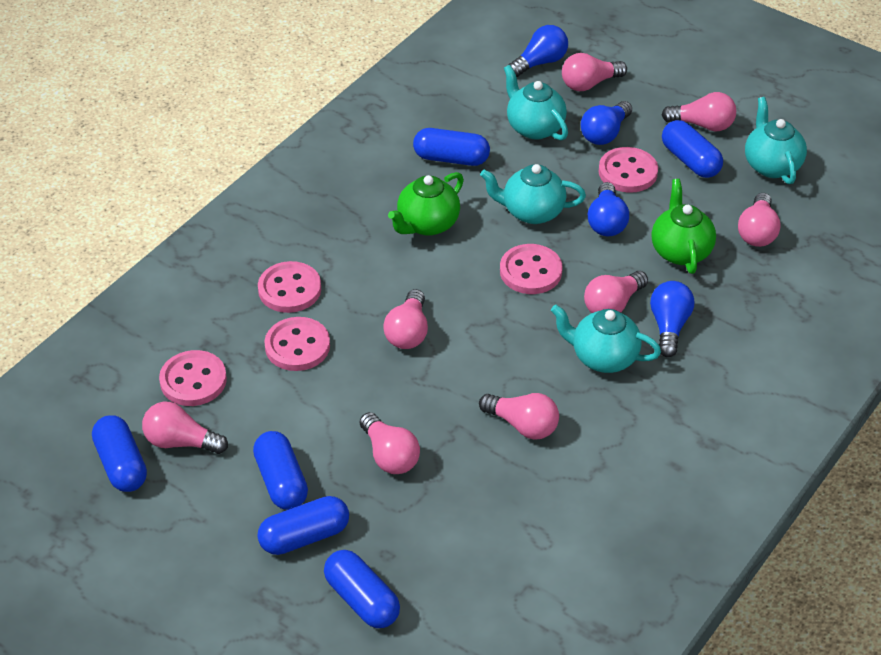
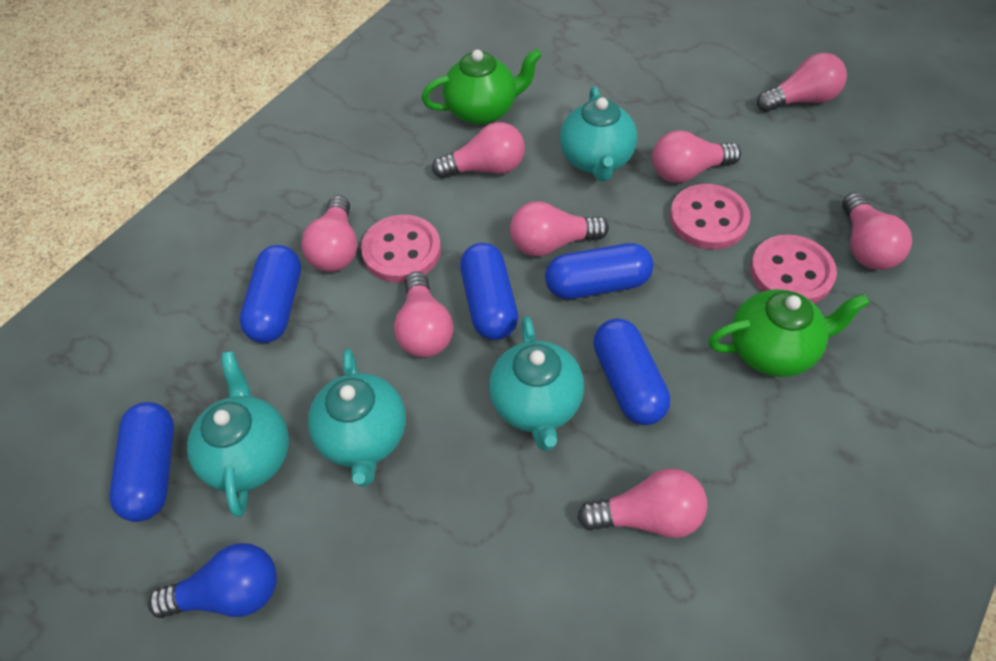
blue capsule: [92,415,147,492] [253,431,308,510] [257,496,349,555] [324,550,400,628] [413,128,490,166] [662,120,723,178] = 6 -> [109,402,174,522] [239,245,301,343] [460,243,518,340] [545,243,654,299] [593,319,670,425] = 5
blue light bulb: [509,25,568,77] [581,101,632,145] [588,182,629,236] [650,281,694,357] = 4 -> [148,543,277,618] = 1
pink button: [159,350,227,406] [258,261,321,313] [264,317,330,371] [500,244,563,294] [599,147,658,193] = 5 -> [361,215,441,283] [670,184,750,250] [750,235,837,303] = 3

